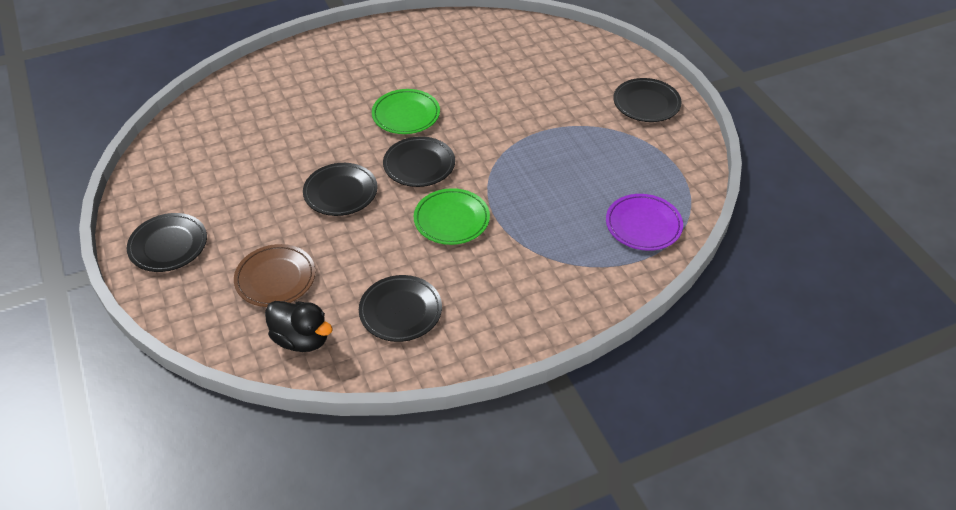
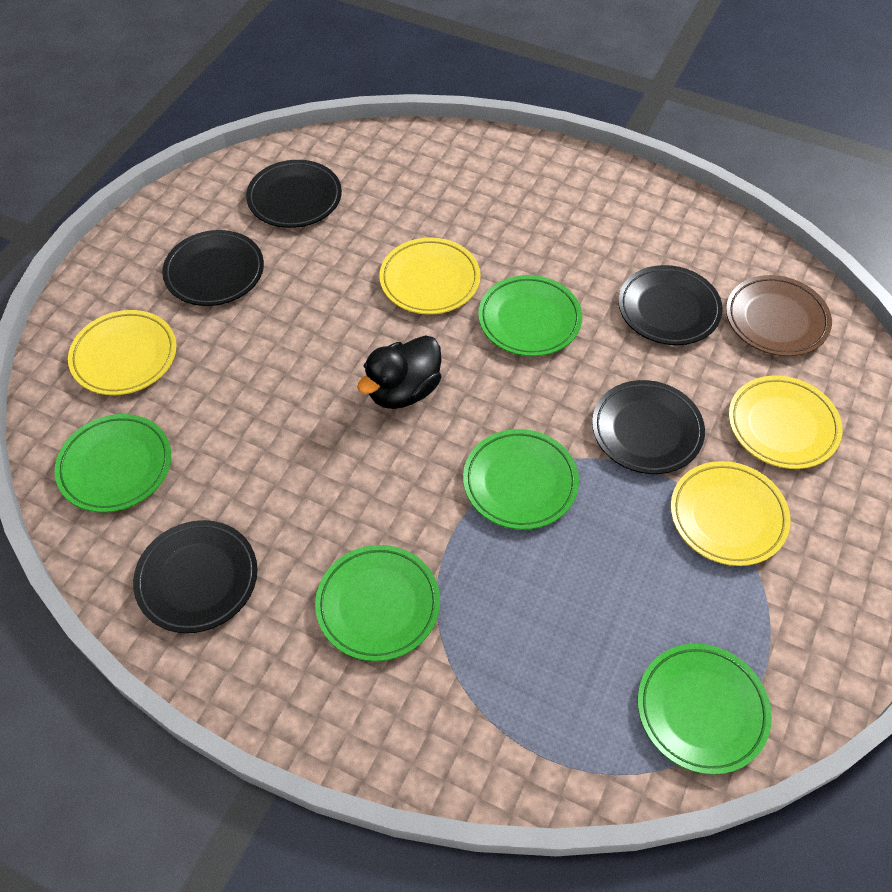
green plate: [372,89,440,134] [414,188,490,245] = 2 -> [54,414,171,512] [315,545,440,661] [463,429,579,530] [478,275,582,356] [638,644,772,775] = 5
purple plate: [606,194,683,251] = 1 -> none = 0
yellow plate: none = 0 -> [68,310,176,395] [379,237,481,314] [670,461,791,566] [729,376,843,469] = 4

